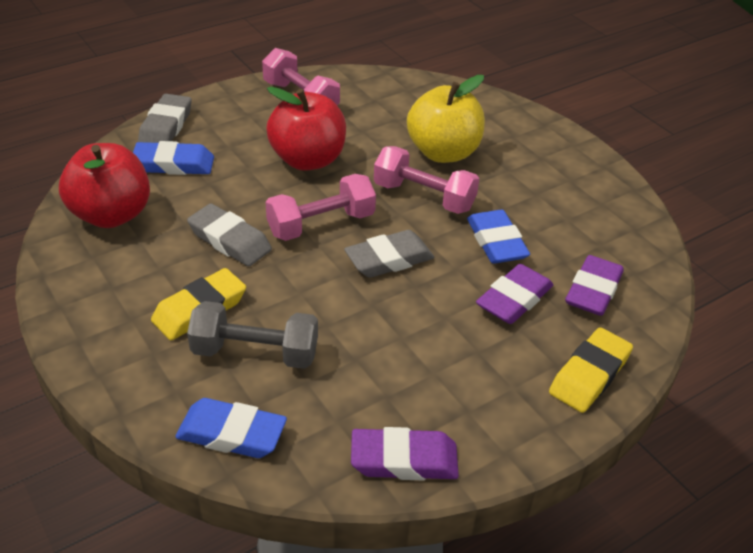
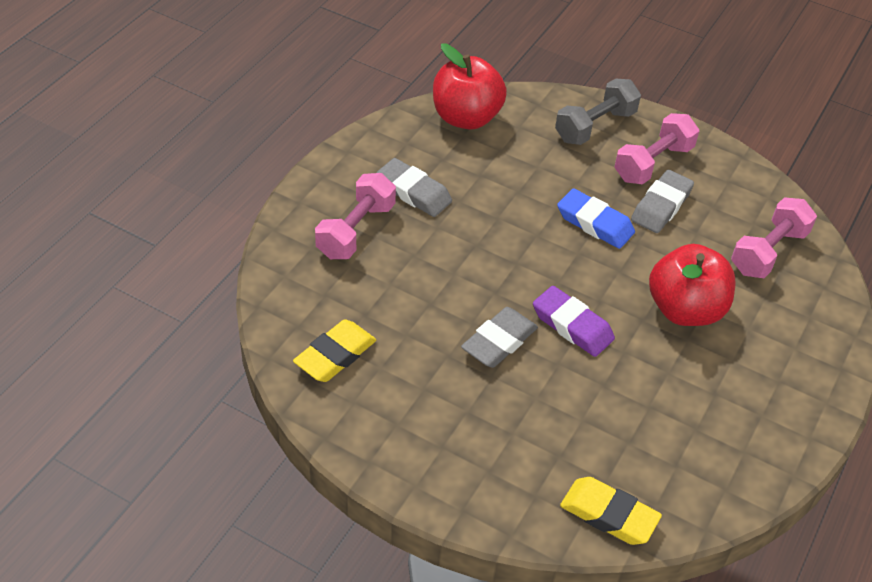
blue eraser: [133,141,214,175] [175,398,287,458] [467,210,530,264] = 3 -> [557,188,635,249] = 1
purple eraser: [351,427,459,480] [476,264,553,324] [565,255,624,316] = 3 -> [533,286,615,357] = 1
yellow apple: [407,75,485,163] = 1 -> none = 0

